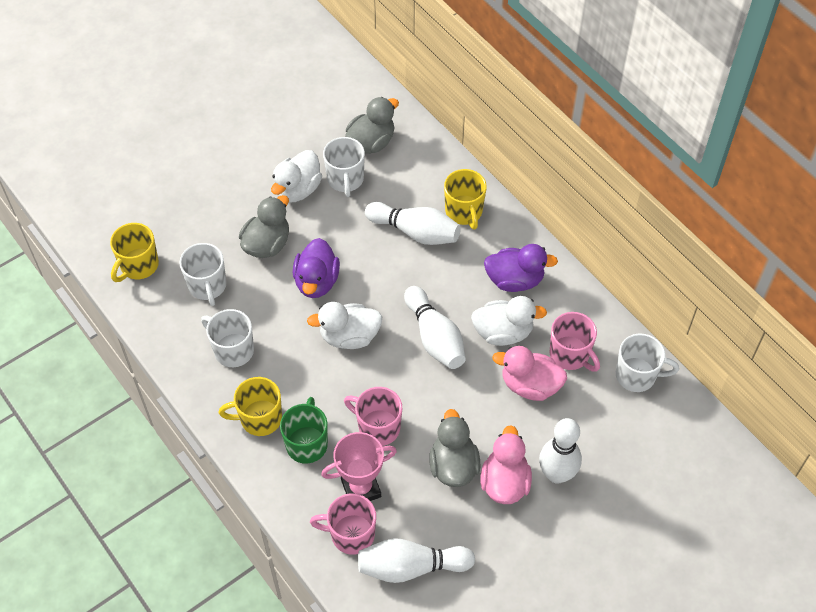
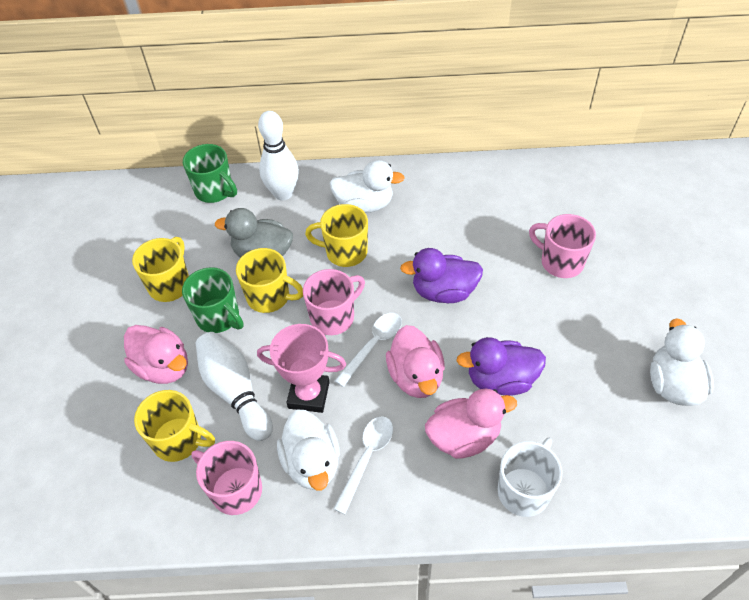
green mug: [280,397,328,464] = 1 -> [182,267,243,333] [183,144,237,203] = 2
grey duck: [239,195,289,258] [345,97,399,154] [429,409,480,487] = 3 -> [215,208,293,258] = 1
pink duck: [480,425,532,504] [492,346,567,401] = 2 -> [124,325,188,384] [386,325,445,398] [425,389,517,459] = 3
white bowling pin: [358,538,475,583] [365,202,461,245] [404,286,466,369] [539,418,582,484] = 4 -> [196,332,273,441] [258,111,299,201] = 2
white mug: [179,243,227,306] [201,309,254,367] [323,137,365,197] [616,334,679,392] = 4 -> [498,438,562,517] = 1
white spoon: none = 0 -> [333,416,393,514] [335,313,402,387] = 2
yellow mug: [110,223,159,282] [219,377,282,436] [444,169,487,230] = 3 -> [132,237,189,302] [134,390,215,462] [236,248,303,313] [305,204,368,267] = 4

